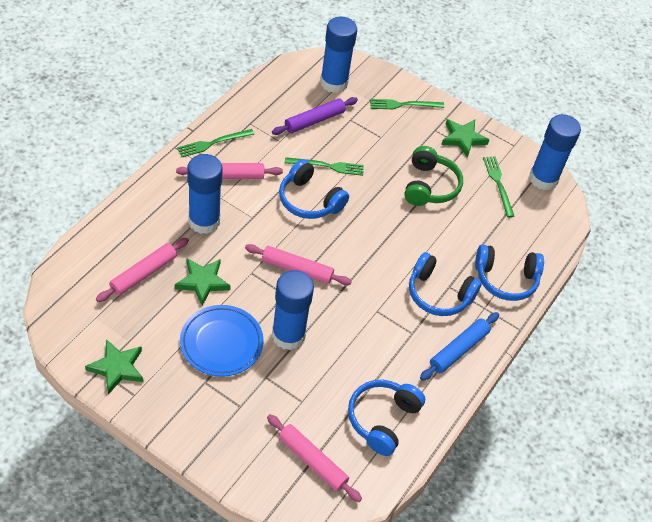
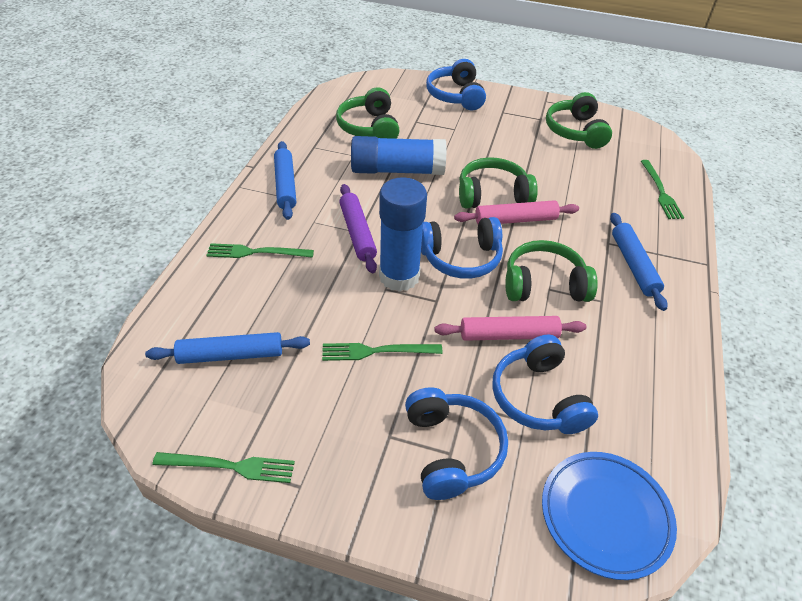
blue glue stick: [188,154,222,234] [272,270,314,350] [320,17,357,93] [529,114,581,190] = 4 -> [351,136,447,175] [379,177,427,292] = 2
blue rolling pin: [420,312,499,381] = 1 -> [145,332,310,364] [274,141,296,220] [610,213,668,311] = 3
green headphones: [404,146,463,206] = 1 -> [336,87,400,139] [459,157,538,208] [505,240,598,302] [546,92,612,149] = 4
green star: [85,339,143,395] [175,259,231,306] [441,119,489,158] = 3 -> none = 0
pink rolling pin: [96,238,189,302] [176,163,283,179] [245,244,352,285] [267,414,362,502] = 4 -> [435,316,586,341] [454,200,579,224] = 2

